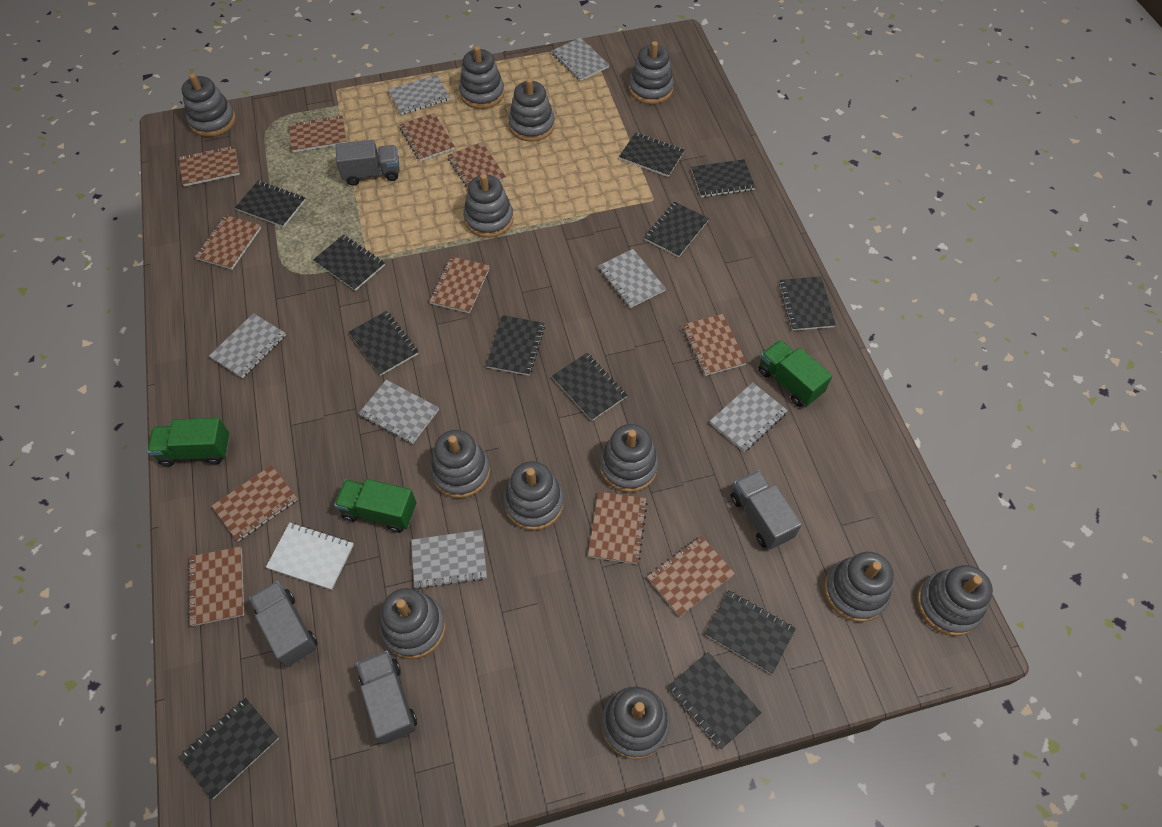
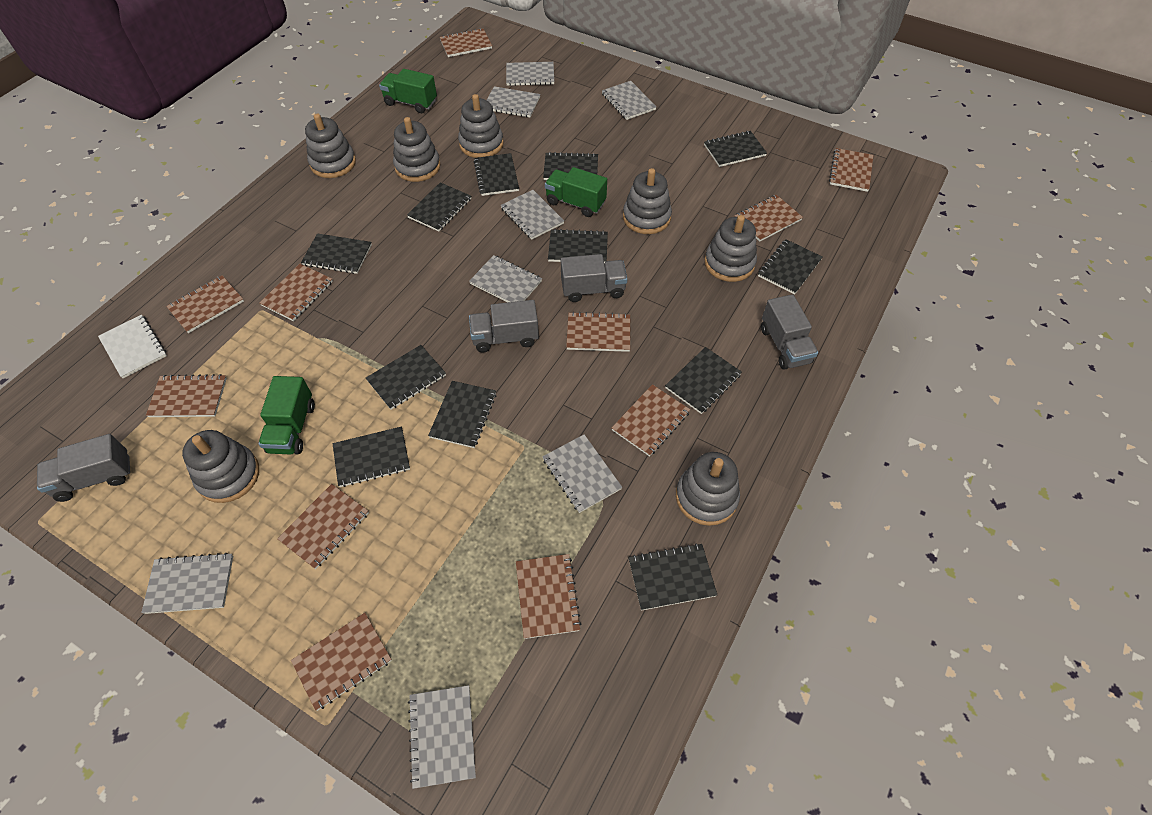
grey notebook: [209,313,286,378] [359,380,439,444] [388,75,450,115] [411,530,487,589] [552,38,609,81] [598,249,666,308] [710,382,788,452] = 7 -> [141,553,233,614] [408,685,476,789] [469,255,542,302] [487,86,540,117] [501,190,564,240] [506,62,554,86] [542,434,622,513] [602,81,656,120] = 8
grey stacking toy: [182,73,236,137] [380,588,446,659] [430,430,490,498] [459,46,504,109] [463,174,514,238] [504,461,564,530] [508,78,555,142] [600,424,659,492] [601,687,670,759] [629,41,674,104] [824,552,894,622] [917,565,993,636] = 12 -> [182,430,259,503] [305,114,356,178] [393,117,440,182] [458,94,504,158] [623,168,672,234] [676,452,740,526] [705,215,757,282] = 7

